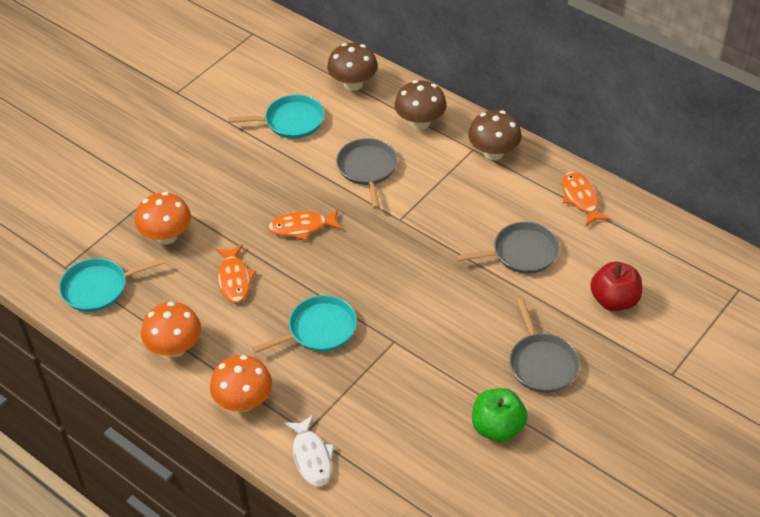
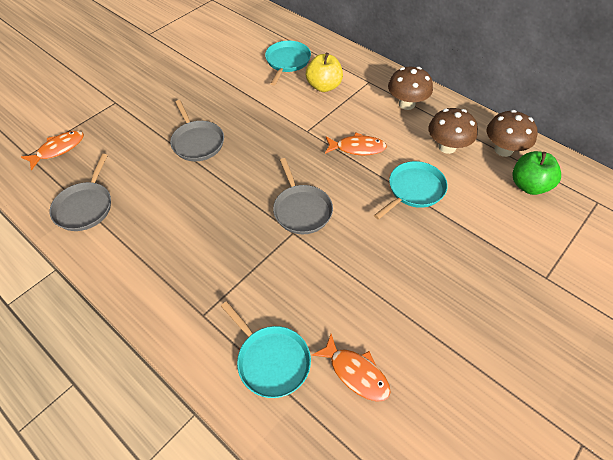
orange mushroom: [135,192,191,245] [141,302,201,357] [210,355,272,412] = 3 -> none = 0
red apple: [590,262,642,311] = 1 -> none = 0
white fish: [284,414,335,486] = 1 -> none = 0
yellow apple: none = 0 -> [306,53,343,92] = 1

